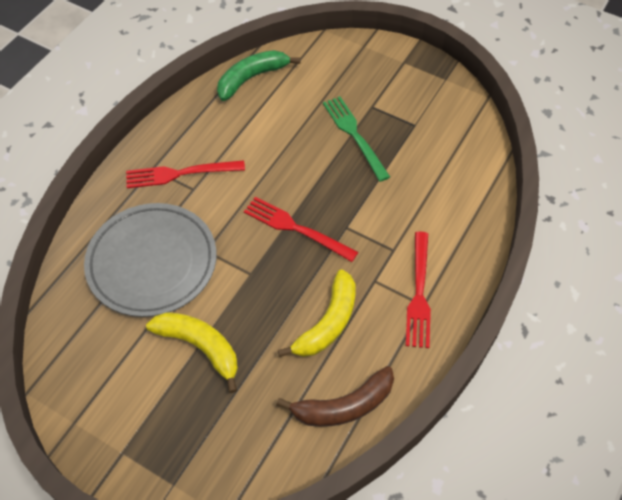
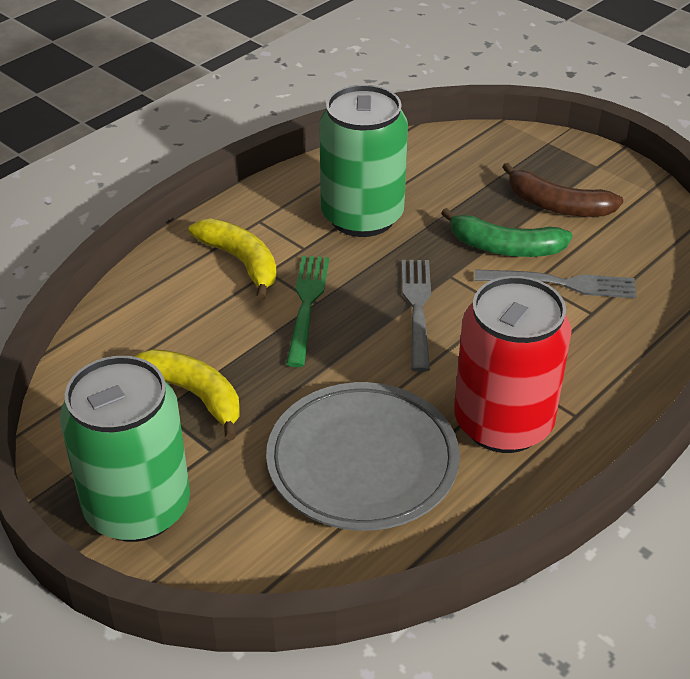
green can: none = 0 -> [60,356,190,542] [319,85,408,237] = 2
grey fork: none = 0 -> [402,260,431,372] [474,269,637,298] = 2
red can: none = 0 -> [454,276,572,453] = 1
red fork: [126,160,245,188] [244,197,358,262] [406,232,431,348] = 3 -> none = 0

